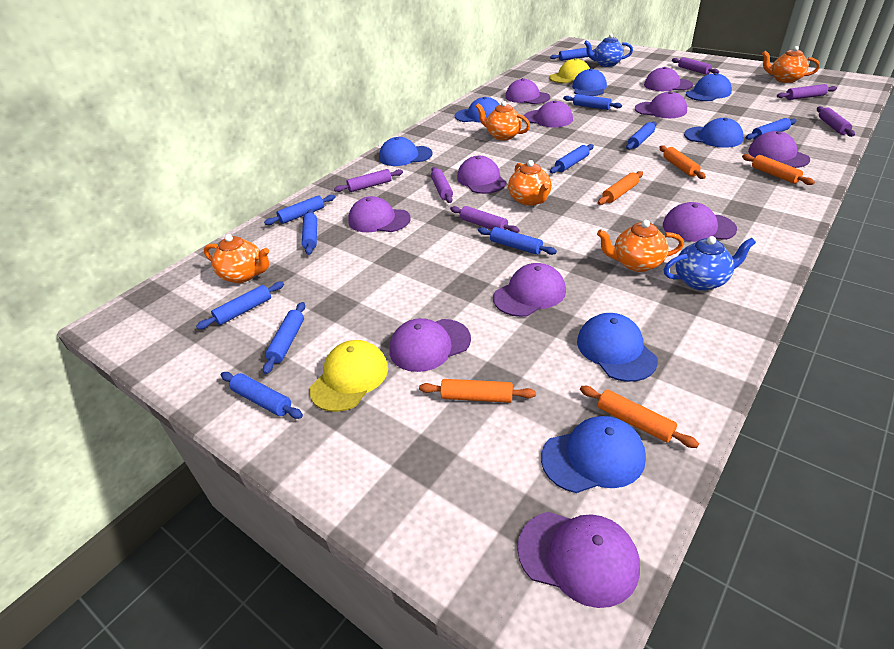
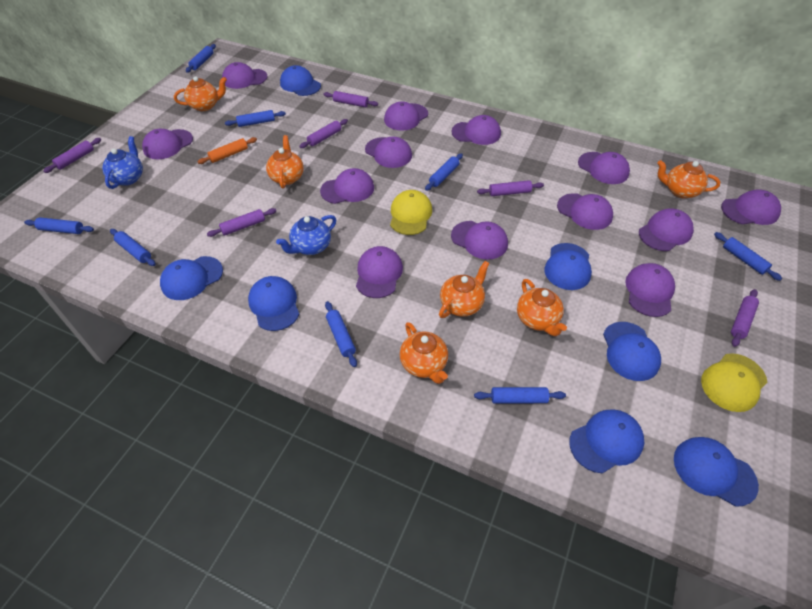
blue rolling pin: [196,282,284,329] [221,372,303,419] [263,302,305,374] [264,195,335,225] [302,209,317,255] [478,227,557,255] [550,48,595,61] [550,144,594,173] [563,94,622,110] [626,121,657,150] [746,118,797,140] = 11 -> [24,217,94,234] [110,229,156,266] [186,44,216,73] [225,110,286,127] [325,301,357,367] [425,153,463,191] [474,387,566,404] [714,232,782,281] = 8
orange rolling pin: [419,379,536,403] [580,386,699,448] [598,171,643,205] [659,145,706,179] [742,154,815,185] = 5 -> [197,137,257,164] = 1
orange teapot: [204,234,269,283] [476,101,530,140] [508,160,552,206] [597,220,684,272] [762,46,820,83] = 5 -> [174,76,227,111] [266,135,304,189] [400,322,448,384] [439,261,490,318] [517,279,567,336] [657,160,720,198] = 6
purple cap: [348,196,411,232] [390,318,471,372] [457,156,507,194] [493,263,566,317] [505,78,550,104] [517,512,640,608] [524,101,573,127] [635,91,687,118] [644,67,693,91] [663,202,737,242] [748,131,810,168] = 11 -> [142,129,193,159] [222,62,268,89] [320,168,374,204] [356,246,403,298] [365,137,412,168] [384,101,428,131] [451,221,508,260] [452,115,501,145] [557,193,613,230] [578,152,630,184] [625,263,675,317] [639,208,694,251] [721,190,781,225] = 13

